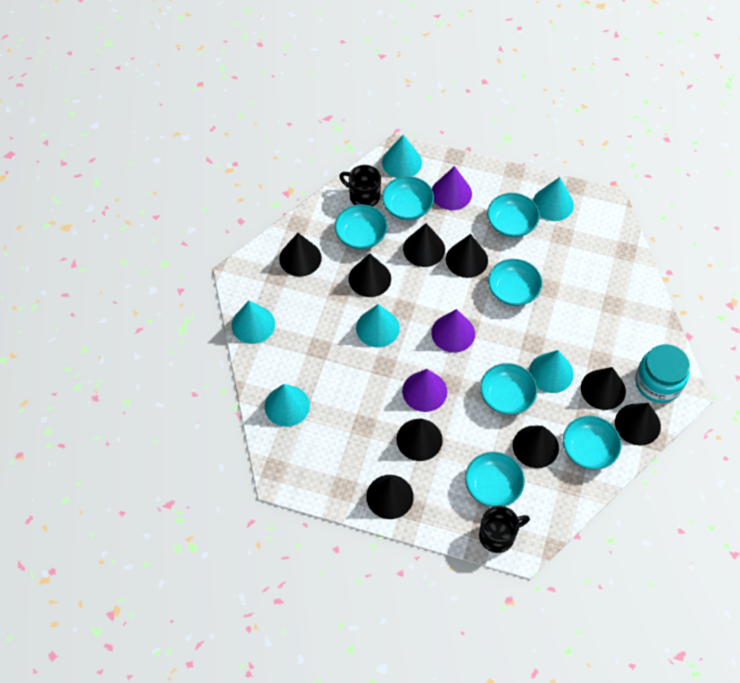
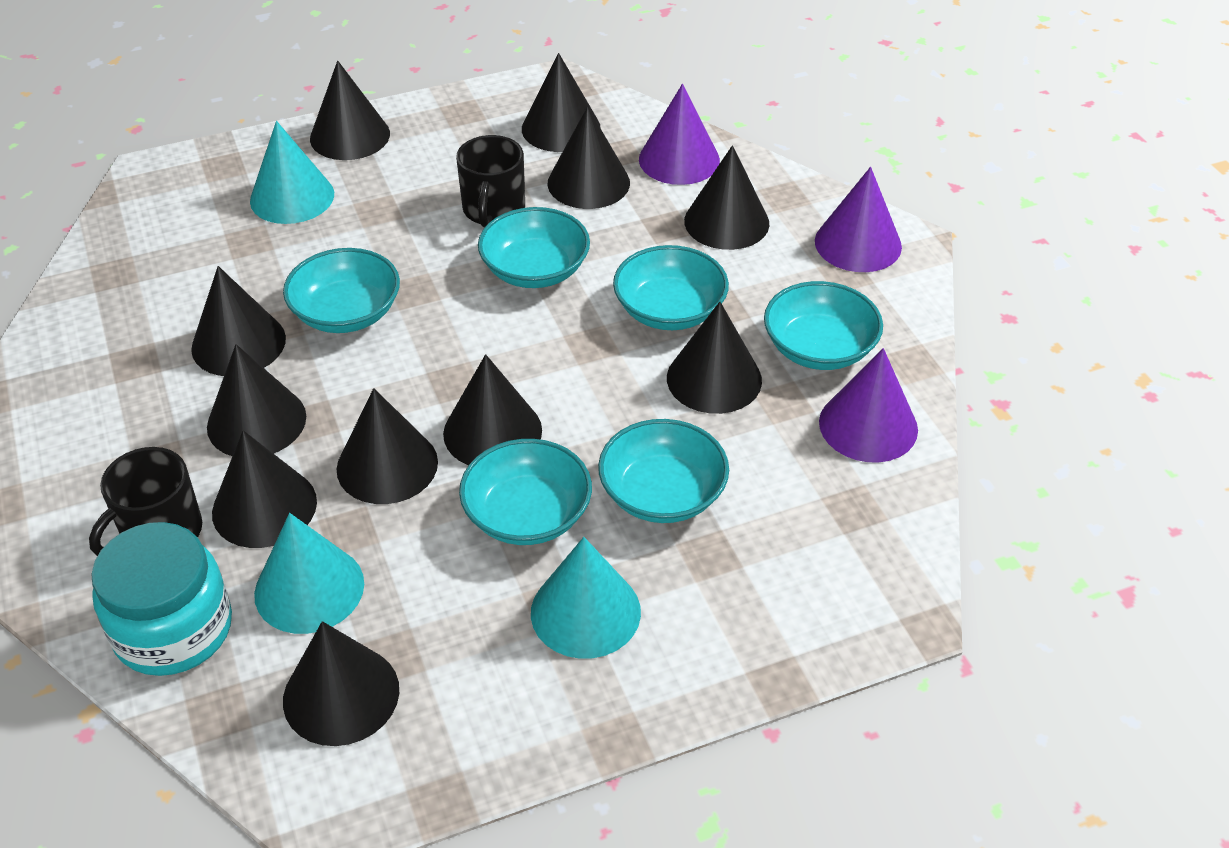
black cone: [279,233,322,277] [349,254,391,297] [366,475,414,519] [397,419,443,461] [403,223,445,267] [446,234,488,278] [513,426,559,468] [581,367,626,410] [615,403,661,446] = 9 -> [191,266,286,376] [207,344,306,456] [212,430,317,548] [283,621,399,746] [310,61,390,160] [337,388,438,504] [443,354,542,465] [522,53,600,152] [548,107,630,209] [667,302,762,414] [684,145,769,250] = 11
turquoise bowl: [335,204,387,250] [382,176,434,220] [465,452,525,507] [480,363,537,415] [487,193,540,238] [488,259,542,306] [563,416,622,470] = 7 -> [283,248,400,333] [459,439,592,545] [478,207,590,288] [598,419,729,523] [613,245,729,330] [764,281,883,370] = 6
turquoise cone: [232,301,275,344] [265,384,310,427] [356,304,400,348] [382,135,422,178] [529,350,574,393] [533,177,574,221] = 6 -> [250,121,334,224] [254,513,364,634] [531,537,641,659] = 3

